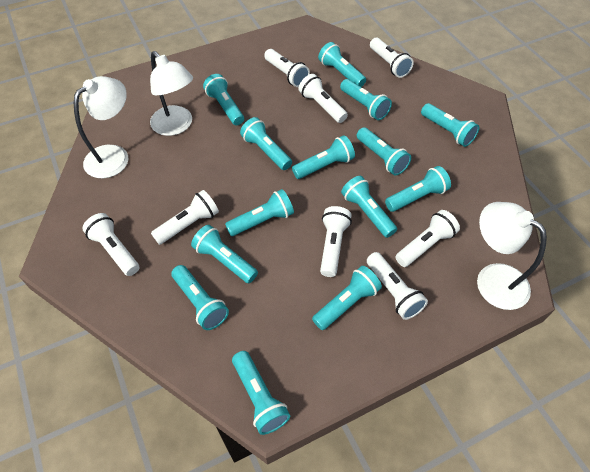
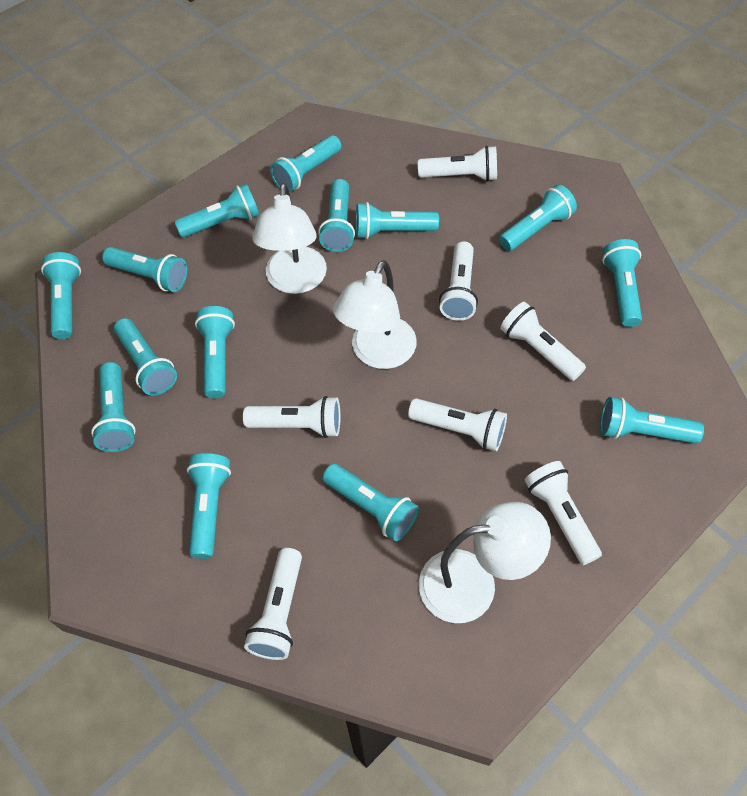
white flashlight: [82,213,139,276] [151,190,219,245] [264,49,310,87] [299,74,348,123] [320,206,352,277] [367,252,428,320] [370,38,414,78] [395,210,460,267] = 8 -> [243,396,340,438] [244,548,302,660] [408,398,507,451] [418,146,497,182] [439,241,478,321] [500,302,586,381] [524,461,602,565] = 7

